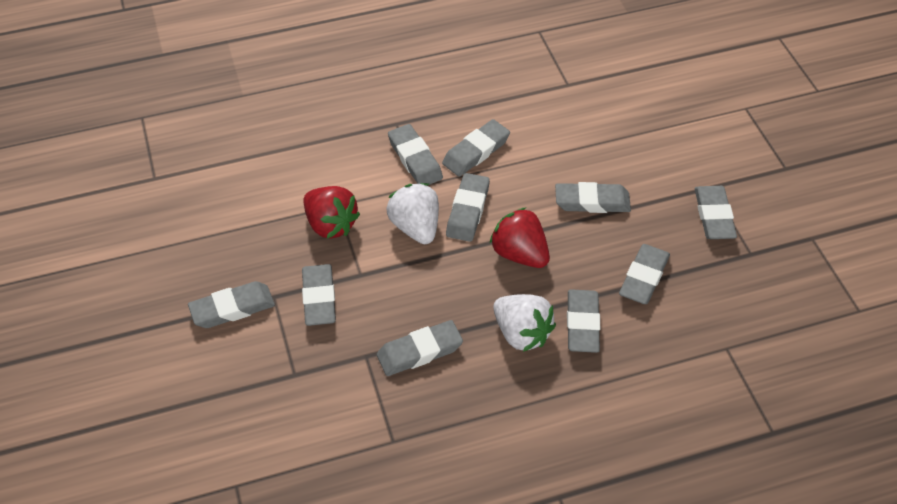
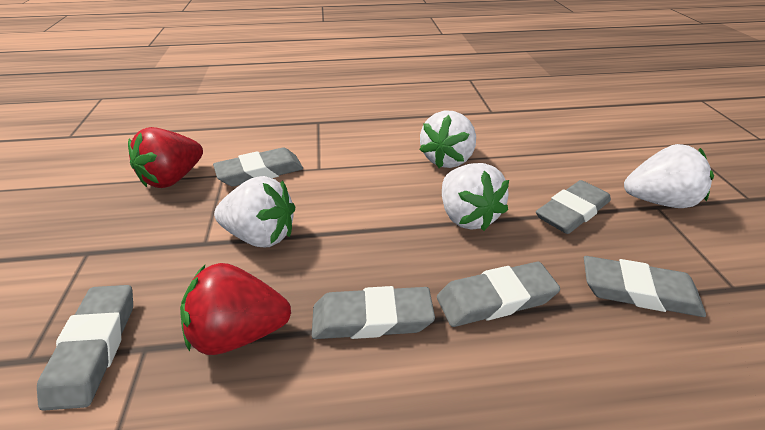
grey eraser: [188,281,275,328] [302,264,336,326] [377,320,463,376] [388,124,443,185] [442,119,510,177] [446,173,490,242] [555,182,631,213] [567,289,600,353] [619,244,670,304] [695,186,737,239] = 10 -> [37,285,133,411] [213,148,303,187] [312,286,435,339] [437,262,560,327] [536,180,611,234] [584,256,706,317] = 6
white strawberry: [387,183,439,244] [493,294,556,352] = 2 -> [214,176,295,247] [419,110,476,168] [442,163,509,231] [624,144,714,208] = 4

